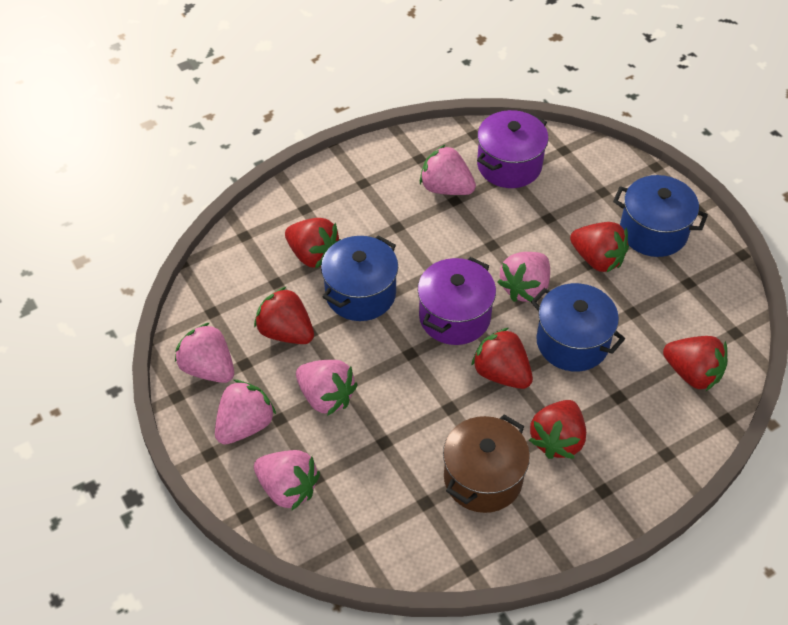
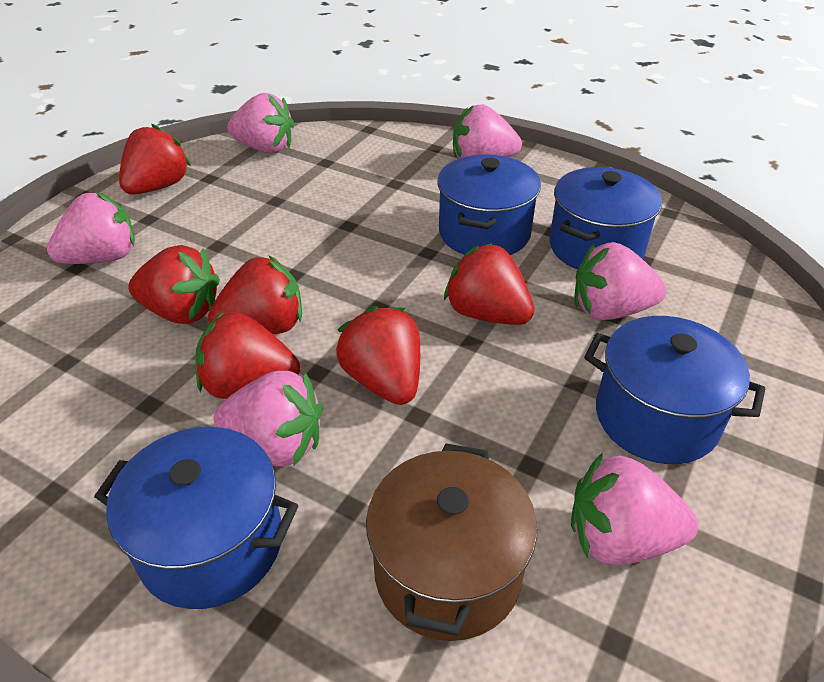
blue pot: [321,235,398,321] [531,283,625,371] [613,175,708,257] = 3 -> [94,427,298,609] [437,155,541,255] [549,167,662,269] [584,316,765,464] = 4
purple pot: [418,257,496,345] [477,110,548,188] = 2 -> none = 0

